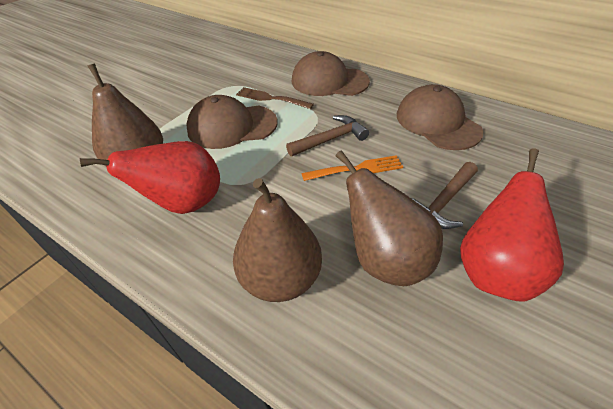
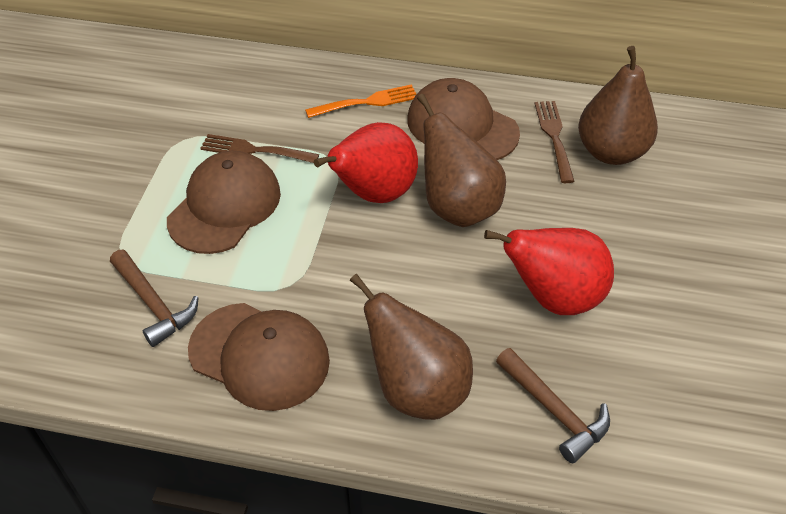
brown fork: [236,87,314,109] = 1 -> [200,134,319,163] [534,101,575,183] = 2

